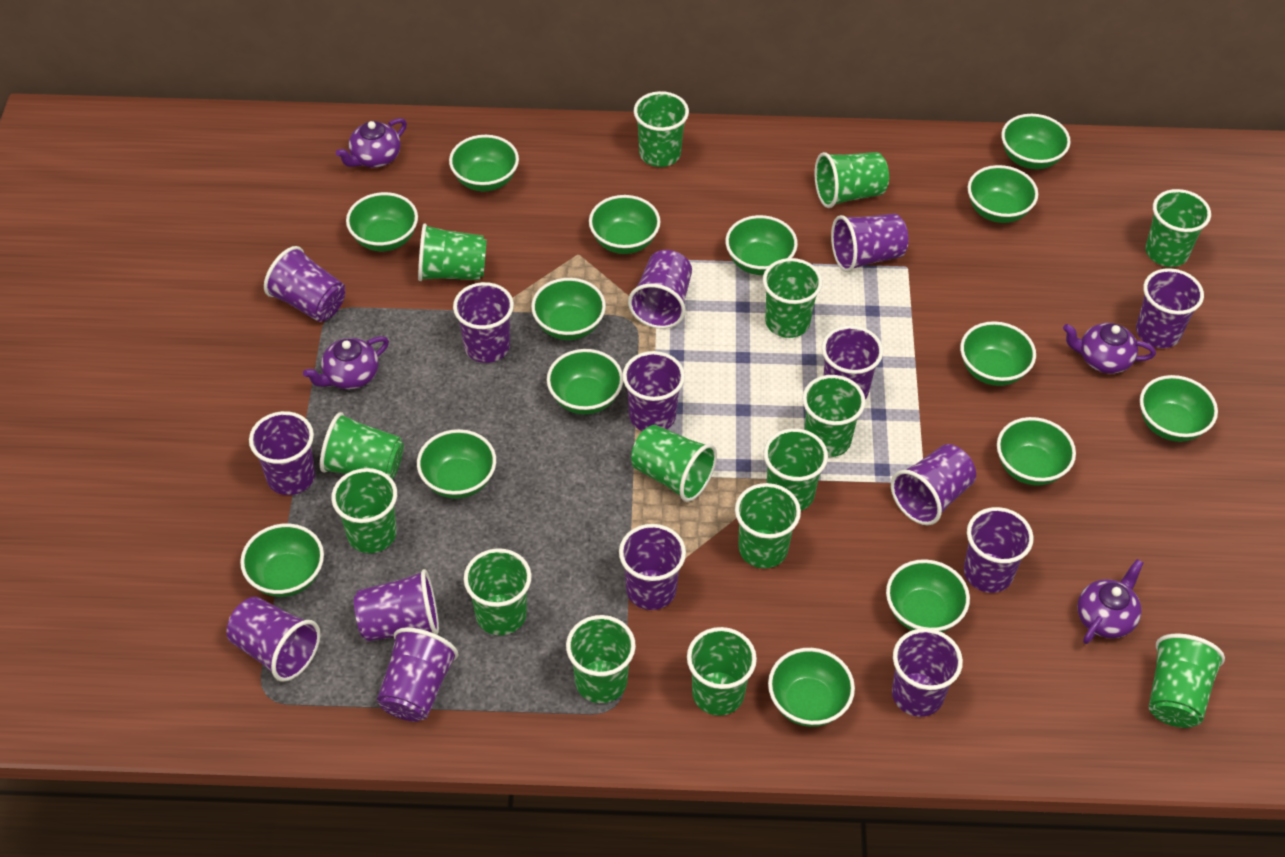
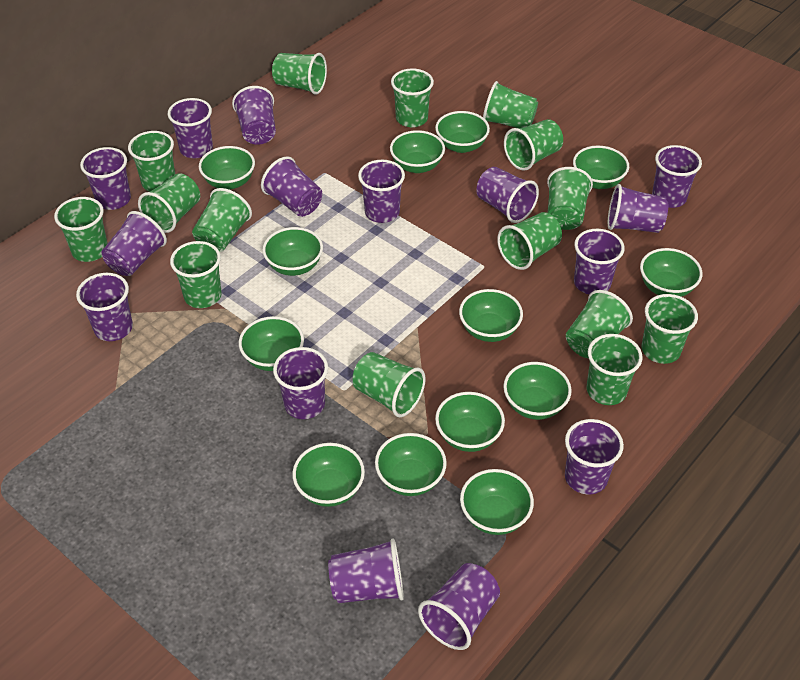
green bowl: [240,524,324,597] [346,192,418,251] [417,429,496,499] [449,135,519,192] [531,278,606,340] [547,349,623,415] [589,195,661,254] [725,215,798,275] [768,648,855,727] [886,559,970,632] [960,321,1036,386] [968,165,1038,223] [997,417,1076,486] [1001,114,1071,169] [1140,375,1218,442] = 15 -> [199,146,255,190] [239,316,304,371] [262,227,323,276] [292,443,365,507] [375,433,447,496] [390,130,445,173] [435,111,490,153] [435,392,505,452] [459,289,523,342] [460,469,534,535] [503,362,572,420] [573,146,629,189] [640,248,702,297] = 13
purple teapot: [303,336,389,390] [336,118,407,168] [1063,323,1156,374] [1077,559,1143,644] = 4 -> none = 0

